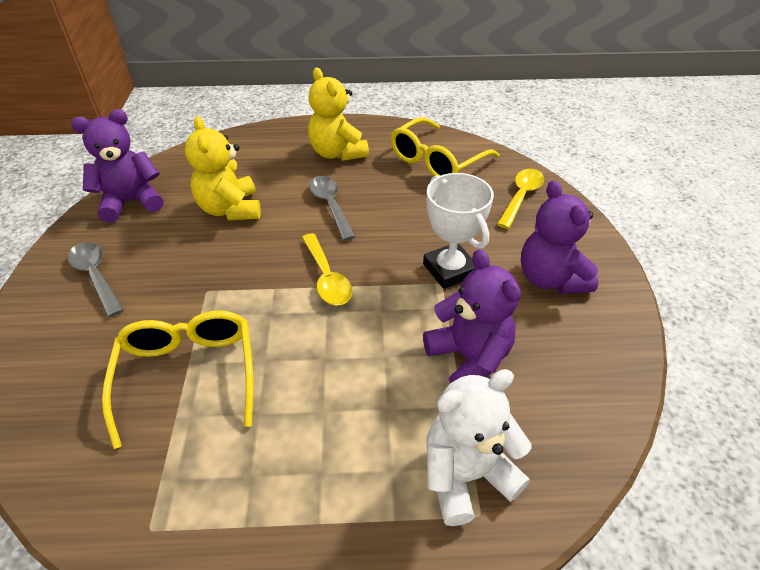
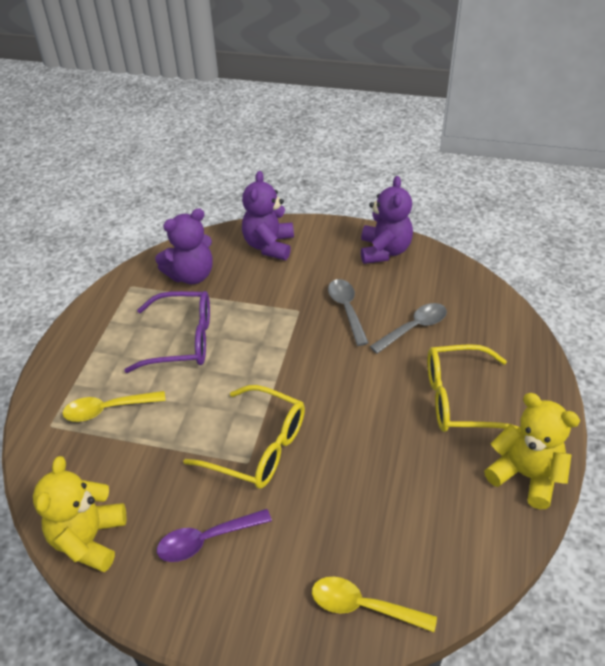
purple glasses: none = 0 -> [124,291,210,373] = 1
purple spoon: none = 0 -> [157,509,272,562] = 1
white teddy bear: [426,369,532,526] = 1 -> none = 0
white trophy: [423,173,494,289] = 1 -> none = 0

